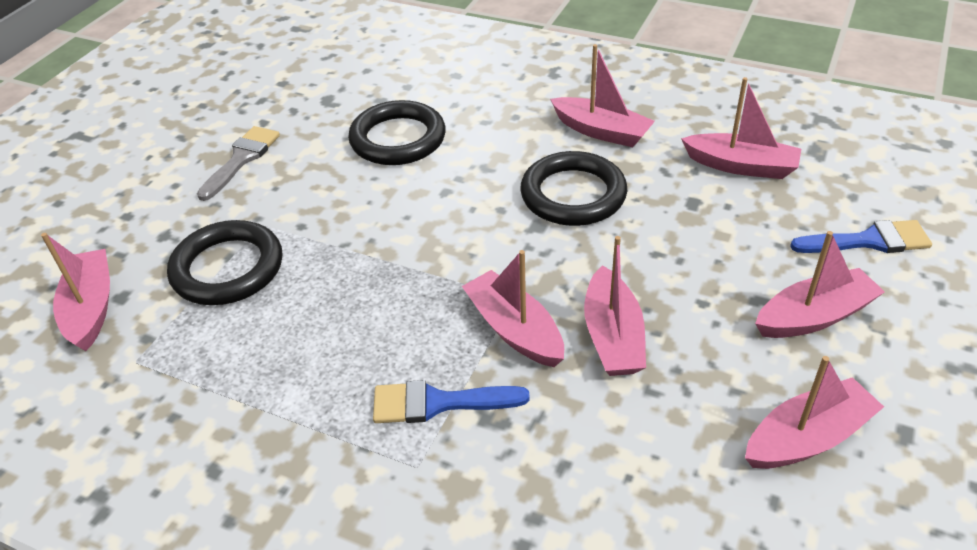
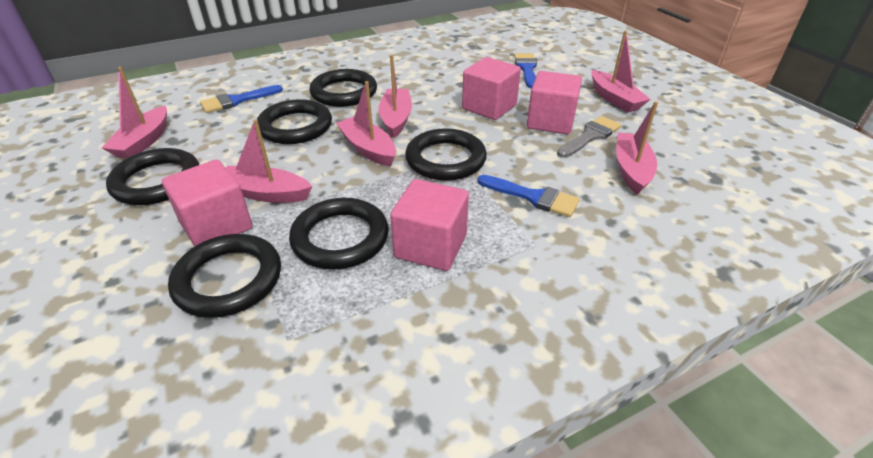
black ring: [167,220,282,305] [348,100,446,165] [520,151,627,226] = 3 -> [106,148,199,205] [168,234,281,318] [257,99,332,144] [289,198,389,269] [309,69,377,107] [405,128,487,181] = 6
blue brush: [373,380,530,423] [790,220,932,253] = 2 -> [200,85,283,113] [477,175,580,217] [514,53,537,88] = 3
pink boat: [41,233,110,351] [462,250,564,367] [550,44,655,147] [584,236,646,376] [681,77,801,179] [745,356,884,469] [755,231,885,338] = 7 -> [102,67,167,159] [226,119,312,203] [336,81,396,167] [378,55,412,138] [592,31,651,112] [616,101,658,195] = 6
pink cube: none = 0 -> [162,160,253,247] [390,179,469,271] [462,57,521,120] [527,71,582,134] = 4

